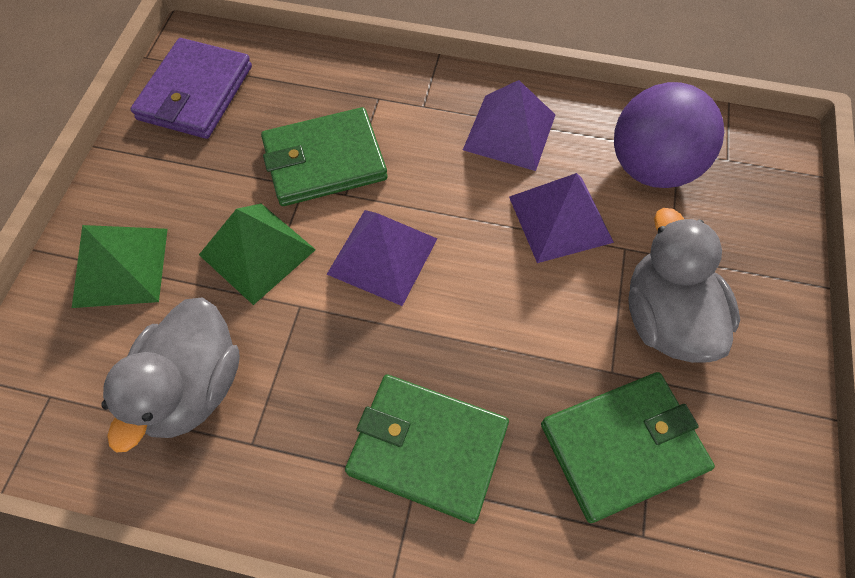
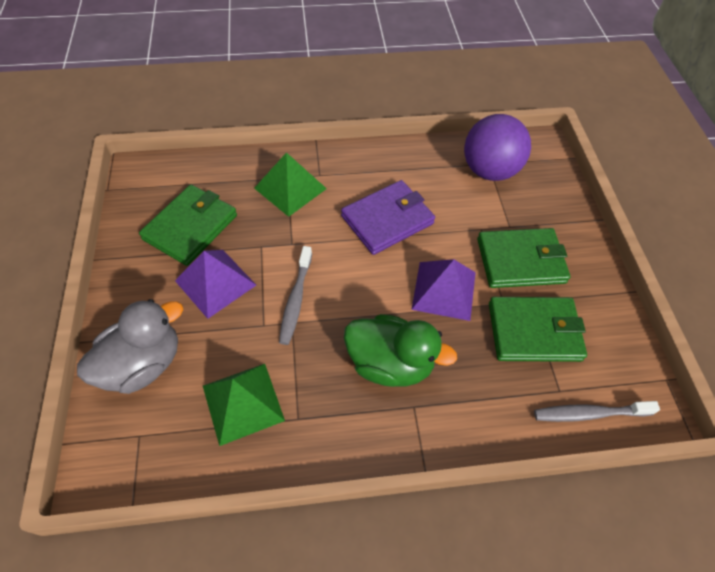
green duck: none = 0 -> [344,314,457,387] = 1
grey duck: [101,297,240,452] [628,208,740,363] = 2 -> [77,299,183,394] = 1
grey toothbrush: none = 0 -> [279,246,312,345] [534,401,660,422] = 2
purple pyramid: [327,210,437,306] [463,80,555,171] [509,173,614,263] = 3 -> [175,250,256,319] [411,259,476,321] = 2

